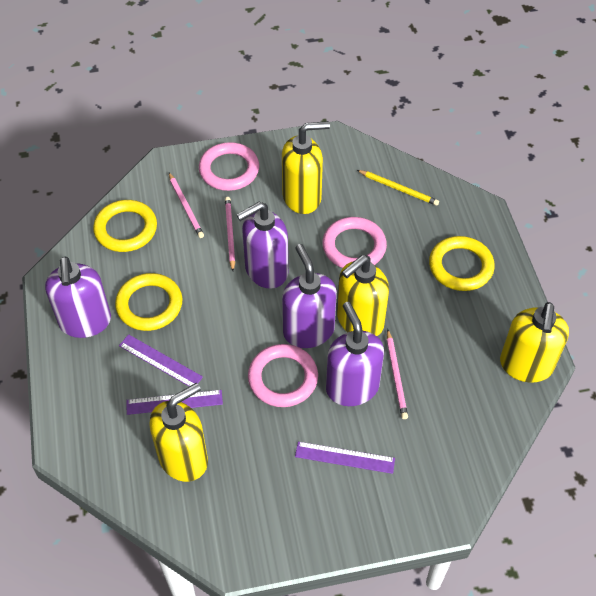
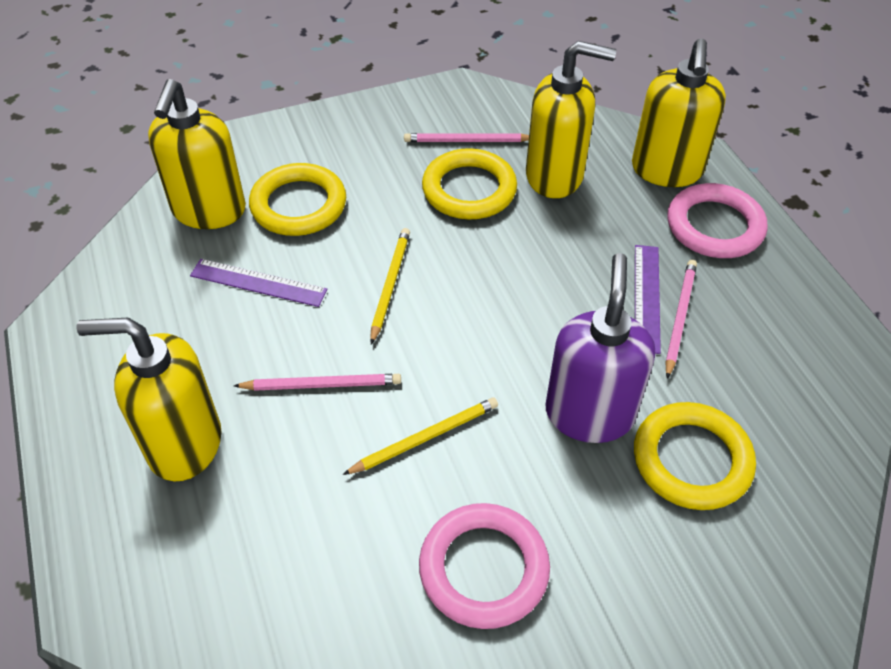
pink ring: [199,142,259,191] [248,344,318,407] [322,217,387,268] = 3 -> [419,503,550,629] [667,183,767,258] = 2
purple ruler: [119,334,203,386] [126,390,223,415] [295,442,395,474] = 3 -> [190,259,328,307] [635,245,661,354] = 2
purple soap dispenser: [45,257,111,338] [236,202,288,289] [282,244,337,348] [326,302,384,406] = 4 -> [546,253,655,443] = 1
yellow pencil: [357,170,439,206] = 1 -> [343,398,498,475] [370,228,410,344] = 2

